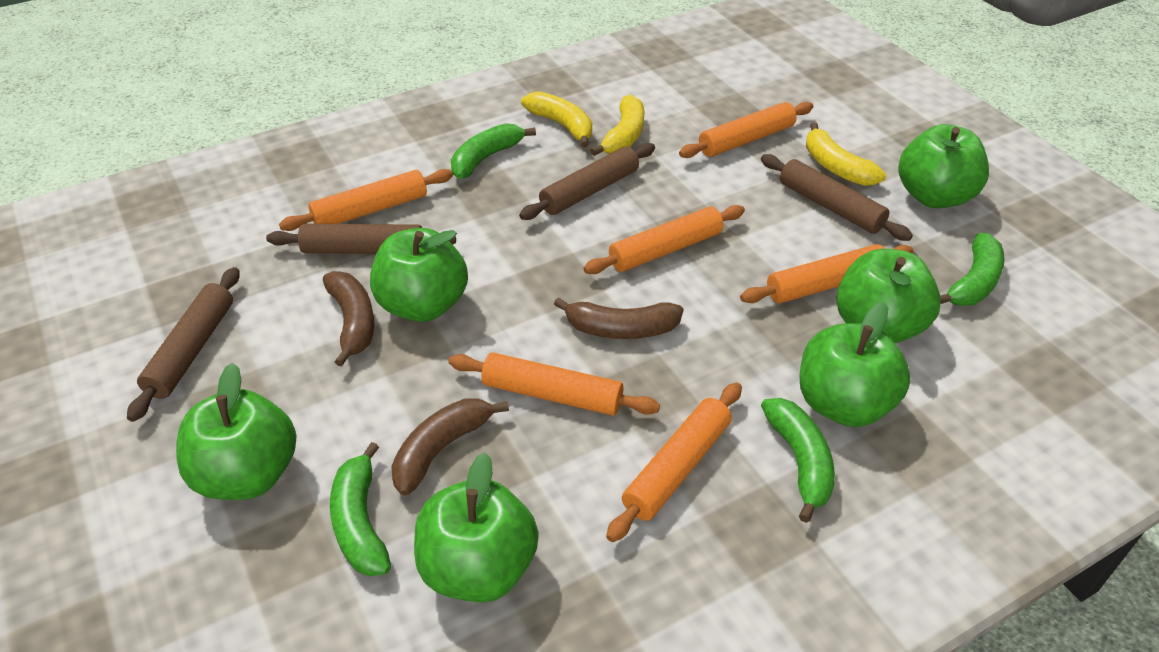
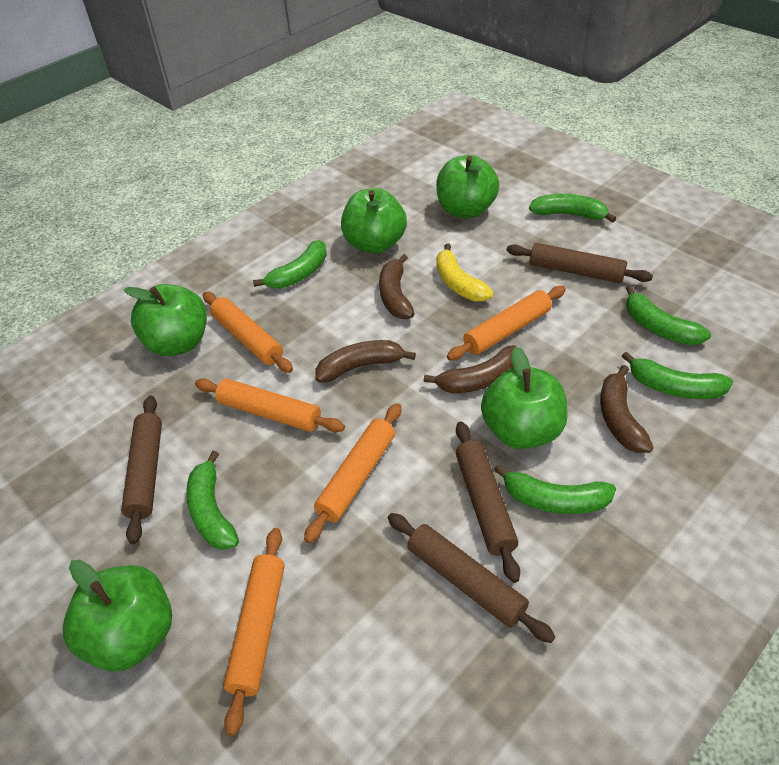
brown banana: [323,271,374,367] [391,398,509,496] [554,297,684,339] = 3 -> [316,340,416,383] [379,254,415,319] [424,345,517,394] [600,365,654,453] = 4
green apple: [176,363,296,500] [370,228,468,322] [414,452,539,603] [799,302,911,427] [836,249,941,343] [898,124,989,208] = 6 -> [63,560,172,672] [124,284,207,356] [341,188,407,254] [436,155,499,218] [481,347,568,449] = 5
green banana: [330,442,391,576] [451,123,536,179] [761,398,835,523] [940,233,1004,306] = 4 -> [186,451,239,550] [253,240,327,289] [494,464,616,514] [529,194,616,223] [622,352,733,399] [626,286,711,345] = 6
orange rolling pin: [279,169,453,231] [449,352,660,416] [583,205,745,274] [606,382,742,542] [679,102,813,158] [740,244,913,303] = 6 -> [195,378,345,432] [203,292,293,373] [224,528,285,736] [304,403,402,543] [447,286,566,361] = 5
yellow banana: [521,91,592,148] [590,94,644,156] [806,122,886,186] = 3 -> [436,243,494,301] = 1

